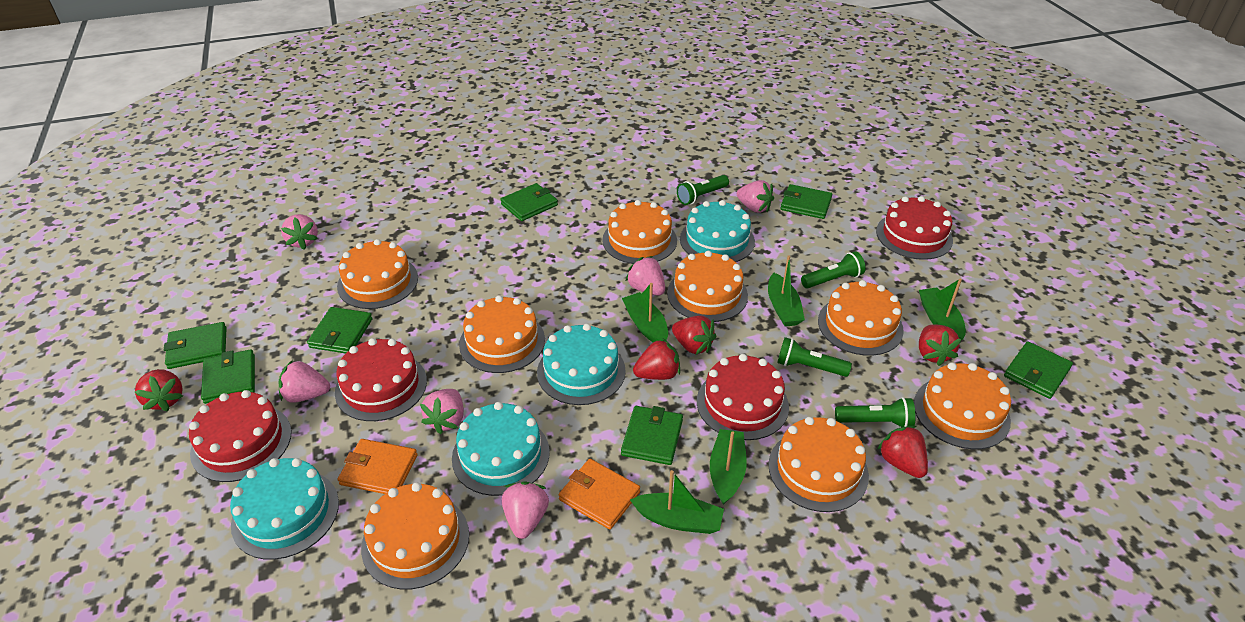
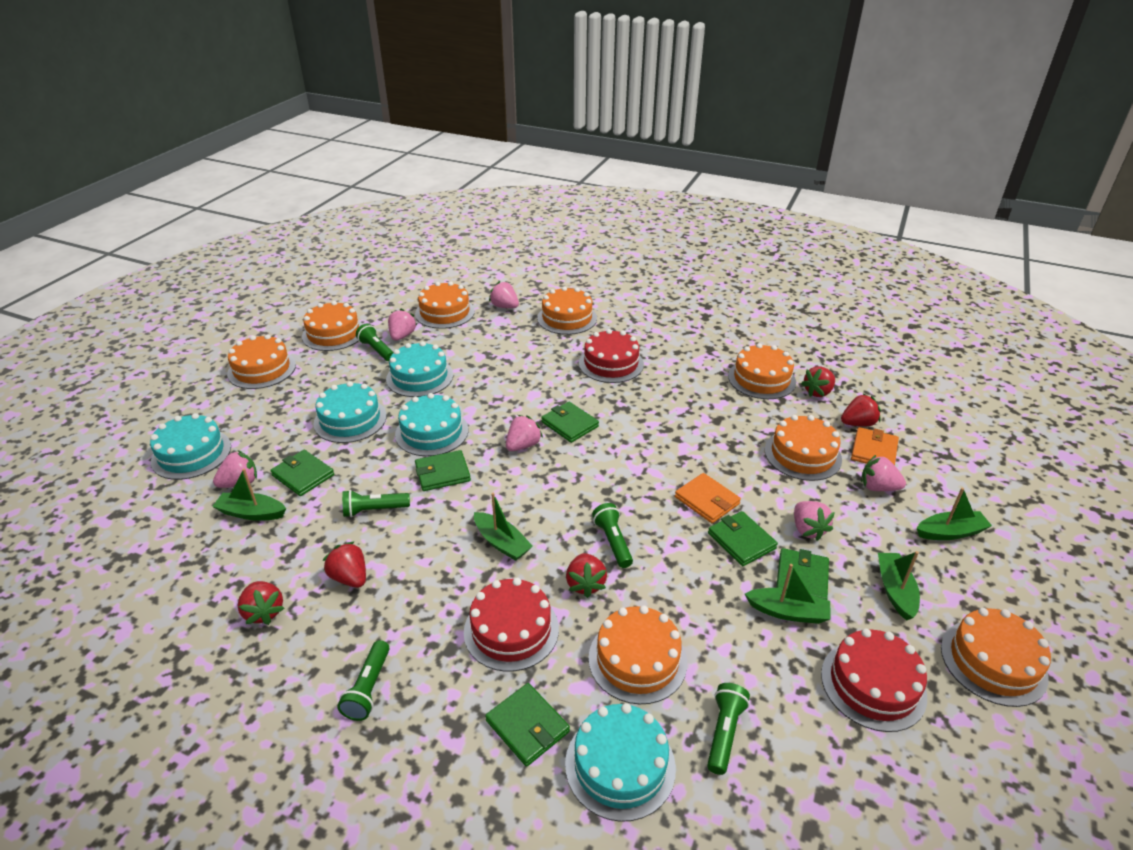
green flashlight: [677,175,729,205] [777,337,852,377] [801,251,866,289] [835,397,916,427] = 4 -> [337,640,390,721] [342,490,410,517] [356,324,393,361] [592,503,633,568] [707,683,750,775] = 5
green wallet: [164,322,227,369] [201,349,255,404] [307,307,373,354] [500,183,558,221] [621,406,683,465] [781,184,832,219] [1004,341,1073,399] = 7 -> [270,450,334,496] [415,450,471,491] [485,683,570,767] [541,402,599,443] [708,511,778,566] [776,548,829,600] = 6
red cake: [189,390,292,482] [335,338,427,421] [697,354,789,440] [876,196,953,260] = 4 -> [464,578,559,672] [579,329,644,383] [821,628,927,732] = 3
turquoise cake: [230,458,339,560] [452,402,550,496] [537,324,626,405] [680,200,755,262] = 4 -> [150,413,231,480] [313,381,387,443] [386,341,453,397] [395,393,468,456] [565,703,676,822] = 5

